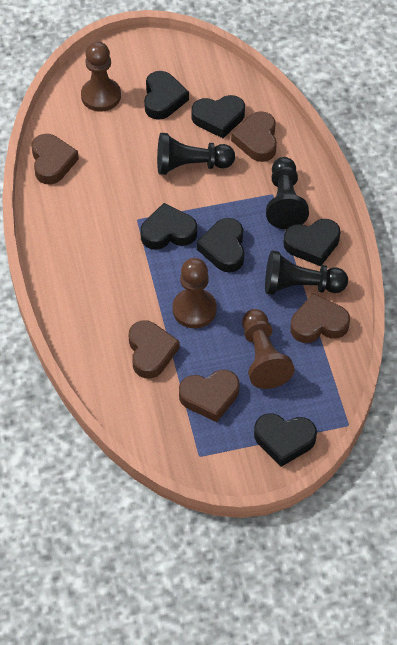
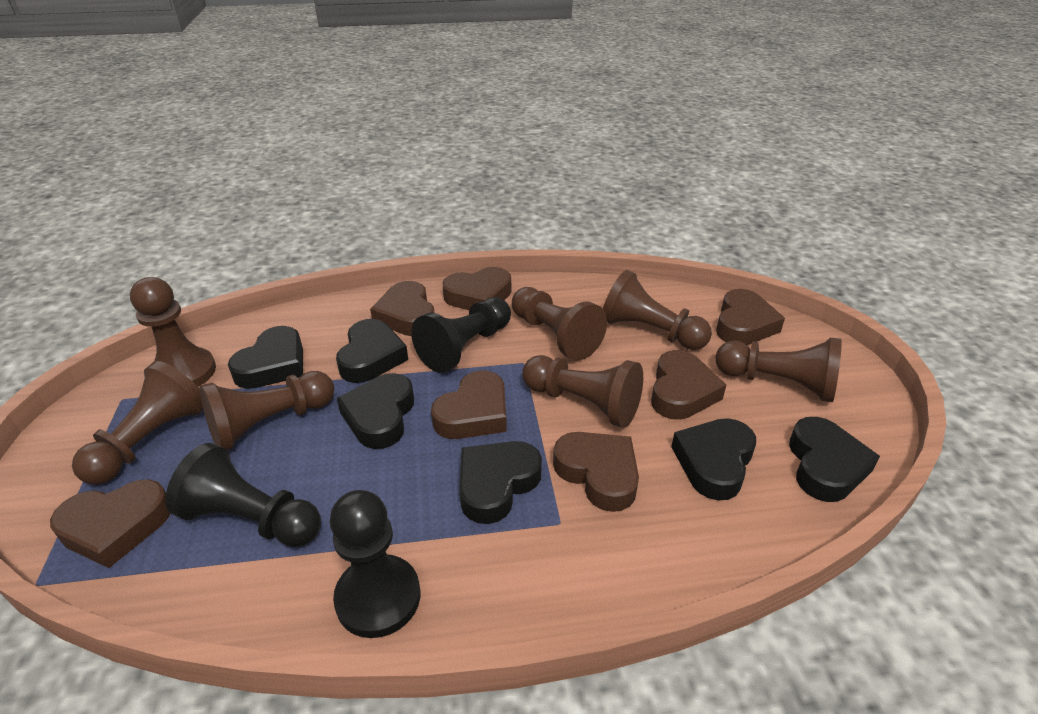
brown heart: [31,134,79,184] [128,320,180,378] [179,370,239,422] [231,111,277,162] [290,293,350,343] = 5 -> [50,479,170,568] [370,281,434,336] [431,370,507,439] [442,267,511,310] [553,432,639,512] [651,350,726,420] [716,289,785,345] = 7
brown pawn: [81,41,121,111] [173,258,217,328] [242,309,295,389] = 3 -> [72,361,203,485] [130,277,216,387] [200,371,334,450] [512,287,607,360] [522,355,643,428] [603,270,712,350] [716,338,842,402] = 7

